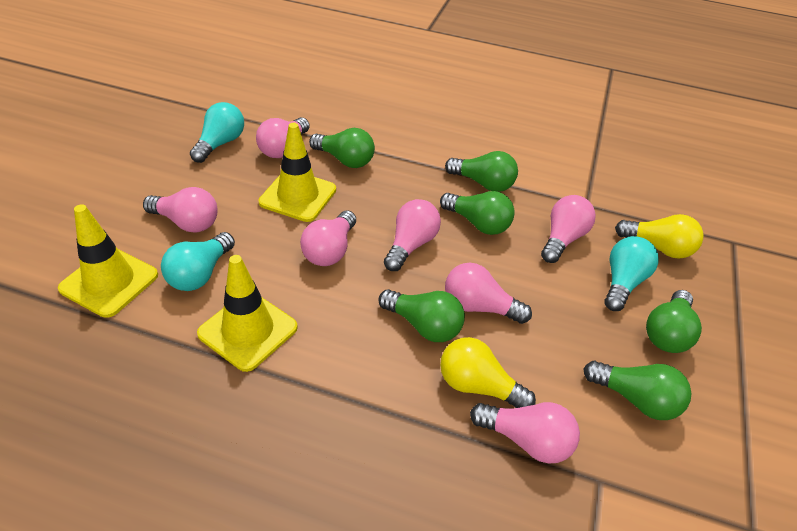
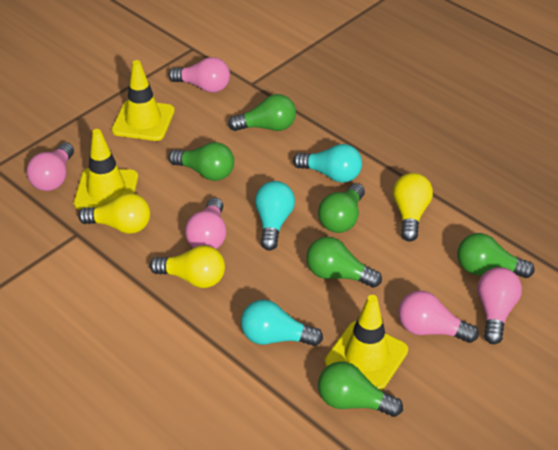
pink light bulb: [143,187,218,233] [256,117,310,158] [300,210,356,266] [384,199,441,271] [445,262,532,324] [470,402,580,463] [541,195,596,263] = 7 -> [27,143,74,191] [168,57,230,93] [185,198,226,249] [398,291,479,343] [477,267,522,344] = 5
yellow light bulb: [440,337,536,408] [615,214,703,259] = 2 -> [78,193,150,234] [150,245,225,288] [393,173,433,242] = 3

